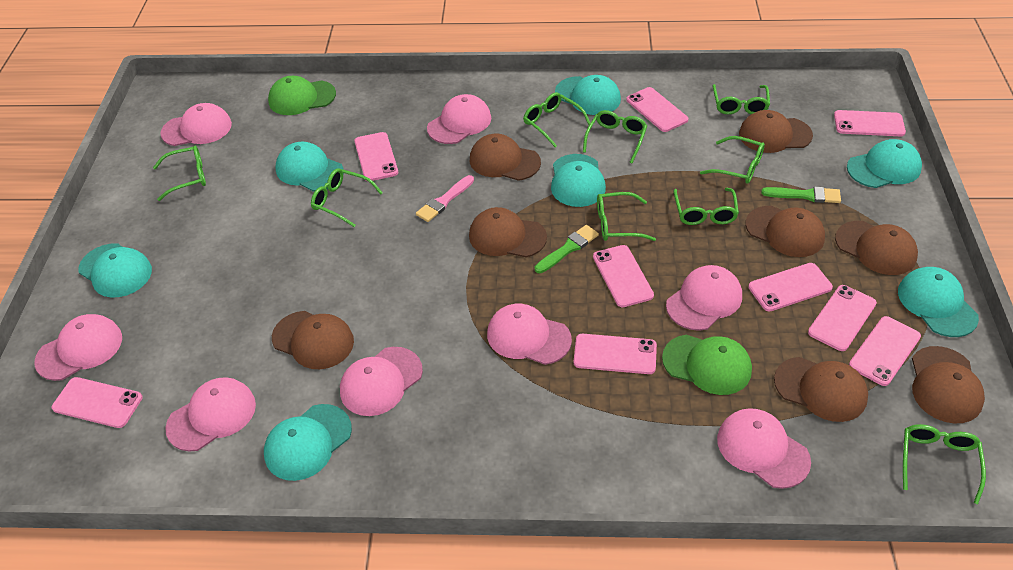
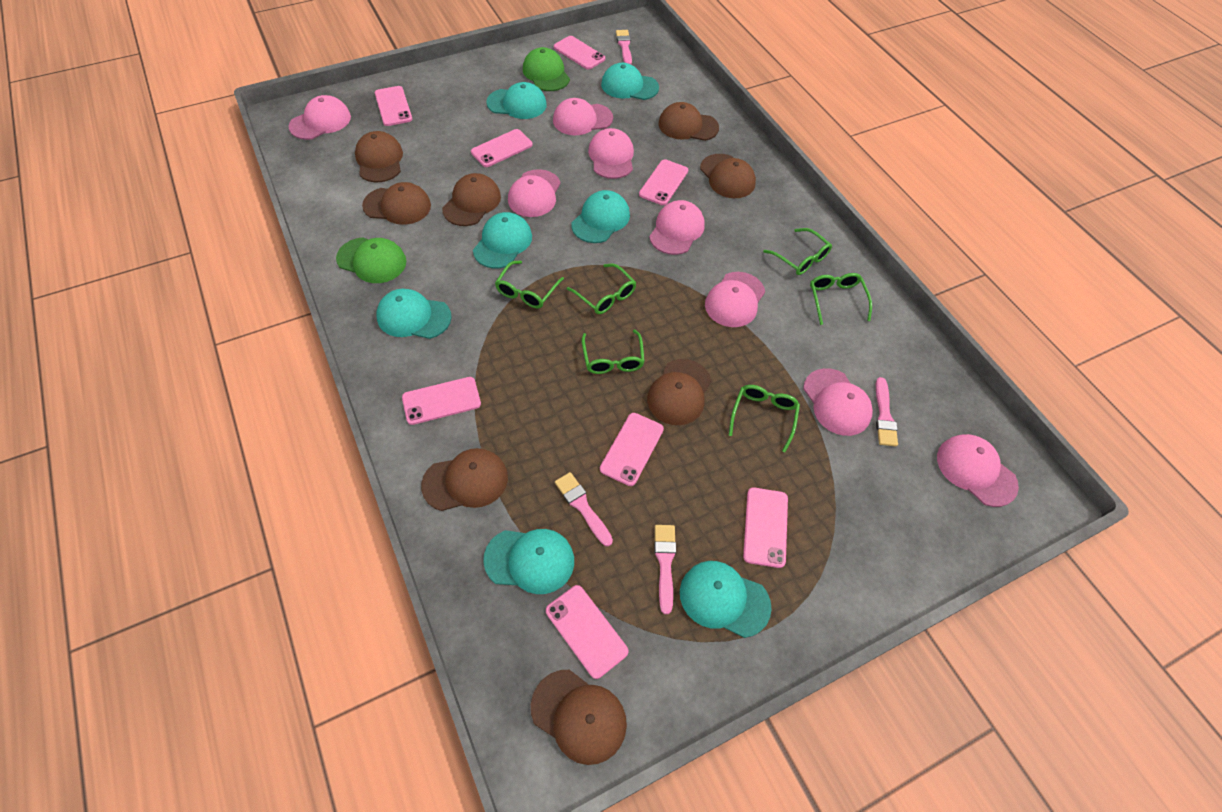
green brush: [535,225,599,273] [761,186,841,203] = 2 -> none = 0
green glasses: [153,146,206,201] [311,168,383,227] [523,92,590,147] [583,110,647,163] [597,192,656,241] [673,188,739,225] [700,136,765,184] [713,84,770,114] [903,424,986,504] = 9 -> [495,260,564,308] [567,264,636,314] [582,329,645,374] [729,385,800,453] [763,228,832,275] [810,273,872,325] = 6
pink brush: [416,175,474,222] = 1 -> [555,472,613,546] [616,30,632,64] [654,525,676,614] [876,377,898,446] = 4
pink phone: [52,377,142,428] [354,132,398,181] [574,334,657,374] [593,245,654,307] [626,87,688,132] [748,263,833,312] [808,285,877,351] [834,110,906,136] [849,316,921,386] = 9 -> [375,86,412,126] [402,377,481,425] [471,129,533,167] [546,585,629,679] [554,36,605,70] [600,413,664,486] [639,159,688,205] [743,487,788,568] = 8

